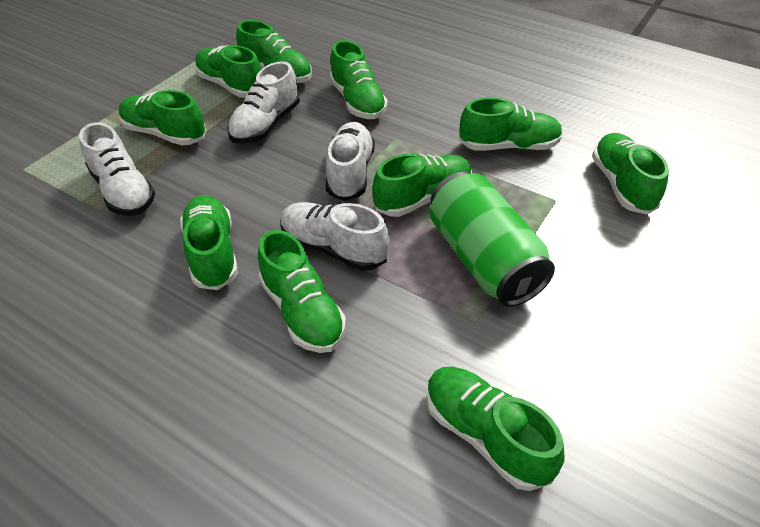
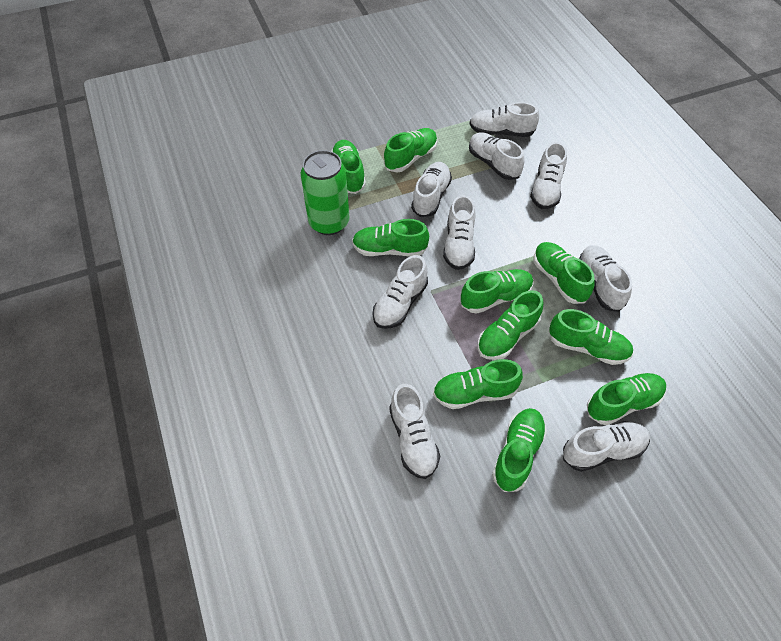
white shoe: [79,123,155,216] [227,61,300,144] [280,202,390,271] [326,122,375,201] = 4 -> [373,255,428,329] [389,384,440,479] [411,162,452,217] [443,195,476,270] [469,102,539,137] [469,132,525,180] [530,142,567,209] [563,421,650,472] [579,245,632,312] = 9

